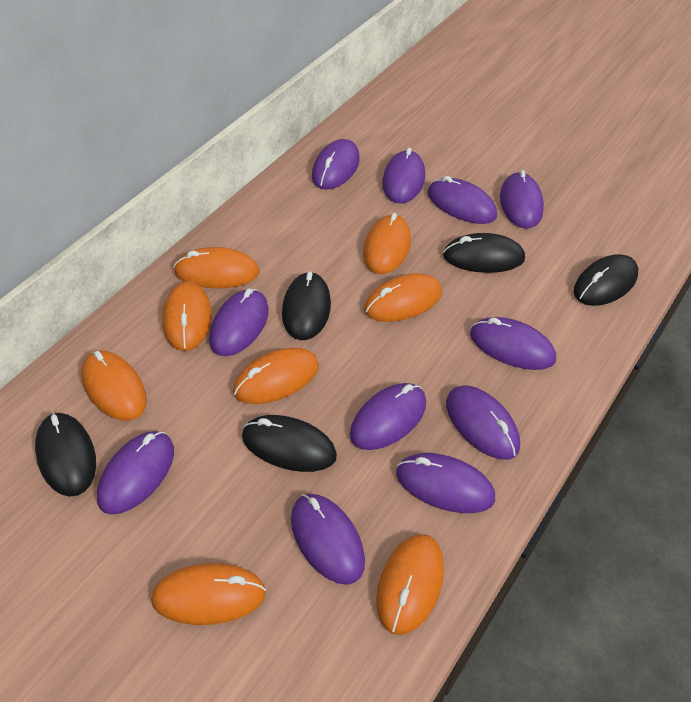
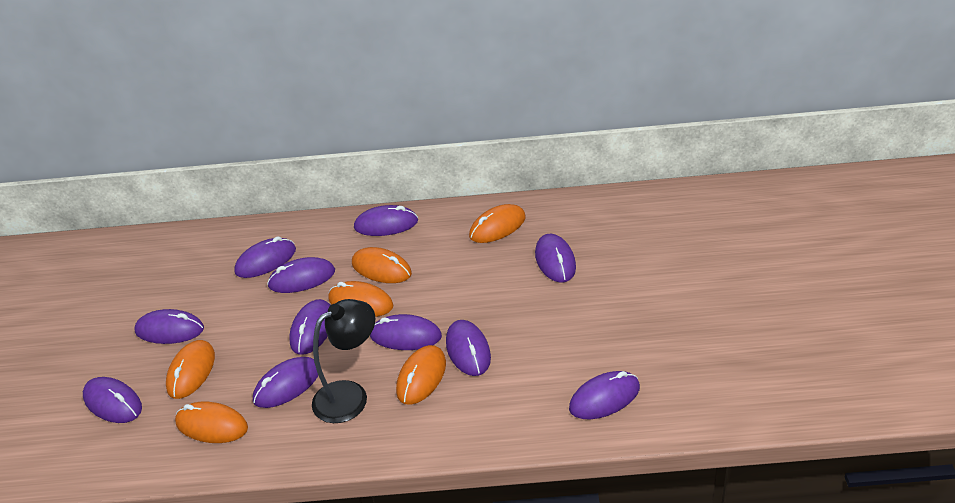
black lamp: none = 0 -> [312,299,376,423] = 1
black mouse: [35,412,96,497] [242,415,337,472] [282,271,331,340] [443,233,525,273] [574,254,638,306] = 5 -> none = 0
orange mouse: [81,351,147,421] [151,563,266,625] [162,281,212,351] [173,247,259,288] [233,348,319,404] [363,213,411,274] [364,273,442,322] [376,534,444,635] = 8 -> [166,340,215,399] [175,401,248,443] [328,281,394,317] [352,247,412,283] [396,345,446,405] [469,204,526,243] = 6

